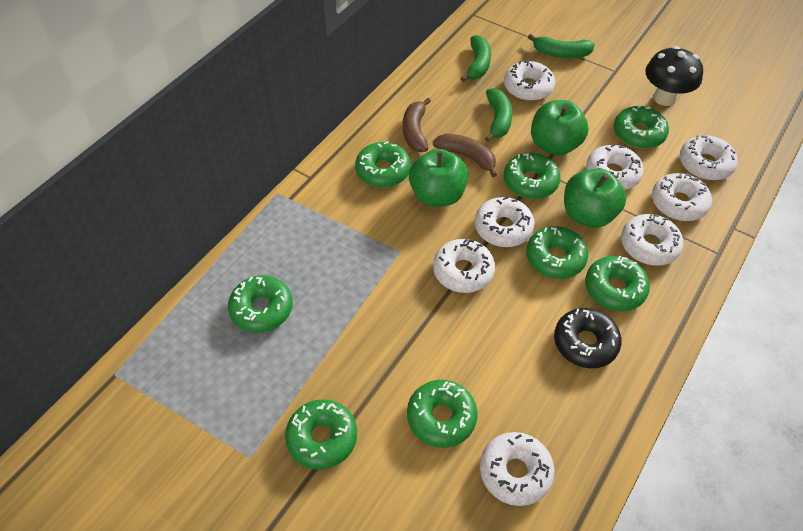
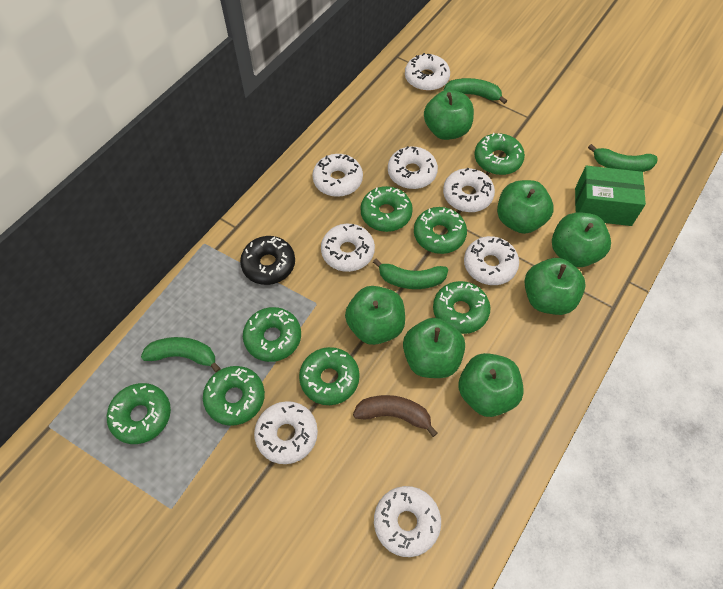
black mushroom: [645,46,703,106] = 1 -> none = 0
brown banana: [403,98,431,152] [433,134,497,177] = 2 -> [353,395,437,437] = 1
green apple: [409,149,468,207] [531,100,588,156] [564,169,626,228] = 3 -> [345,286,405,345] [403,318,465,378] [424,89,474,140] [458,353,524,417] [497,180,554,234] [524,258,586,315] [552,212,611,267] = 7
green banana: [461,35,491,82] [485,88,513,142] [528,34,595,58] = 3 -> [141,337,221,373] [373,259,448,289] [444,78,507,104] [588,144,658,172] = 4
green box: none = 0 -> [575,166,646,226] = 1

